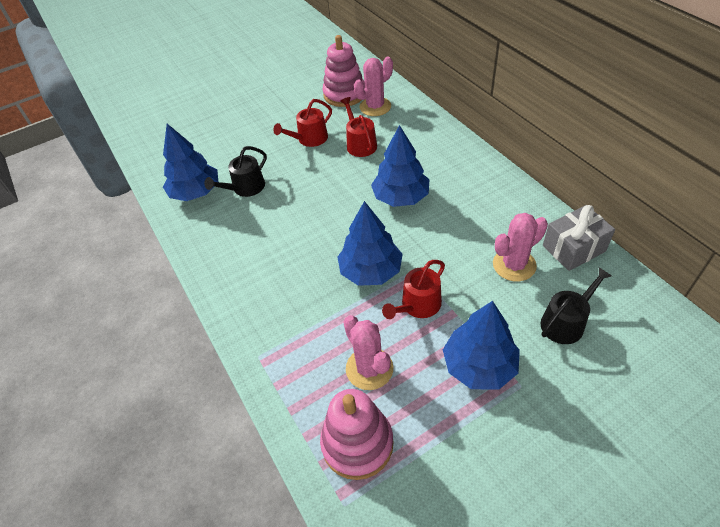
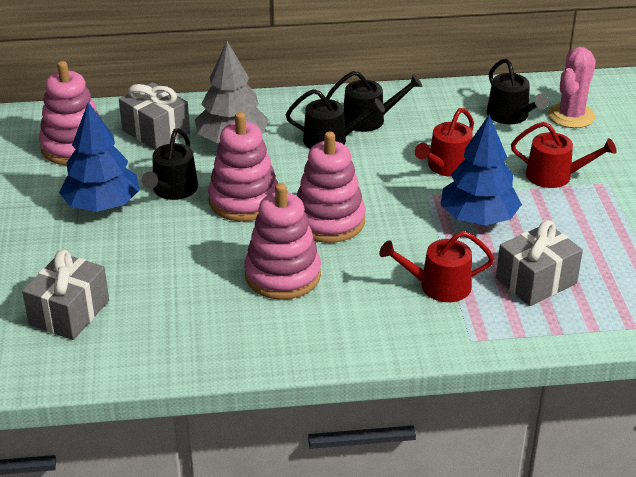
black watering can: [204,146,267,197] [540,267,612,344] = 2 -> [142,128,198,200] [286,89,385,149] [326,71,422,132] [487,59,549,124] = 4
blue tree: [163,124,218,201] [337,201,403,286] [371,125,429,207] [443,301,520,389] = 4 -> [59,102,140,212] [440,114,522,225] = 2
grey gift: [543,205,615,271] = 1 -> [22,250,109,340] [119,82,190,150] [496,220,583,306] = 3
grey tree: none = 0 -> [195,41,269,143] = 1
pink cactus: [343,315,393,390] [354,57,393,116] [493,213,548,282] = 3 -> [548,47,596,128] = 1
pink stacking toy: [320,389,394,480] [322,35,365,107] = 2 -> [39,61,101,165] [208,112,278,222] [244,183,321,300] [297,131,366,243] = 4

